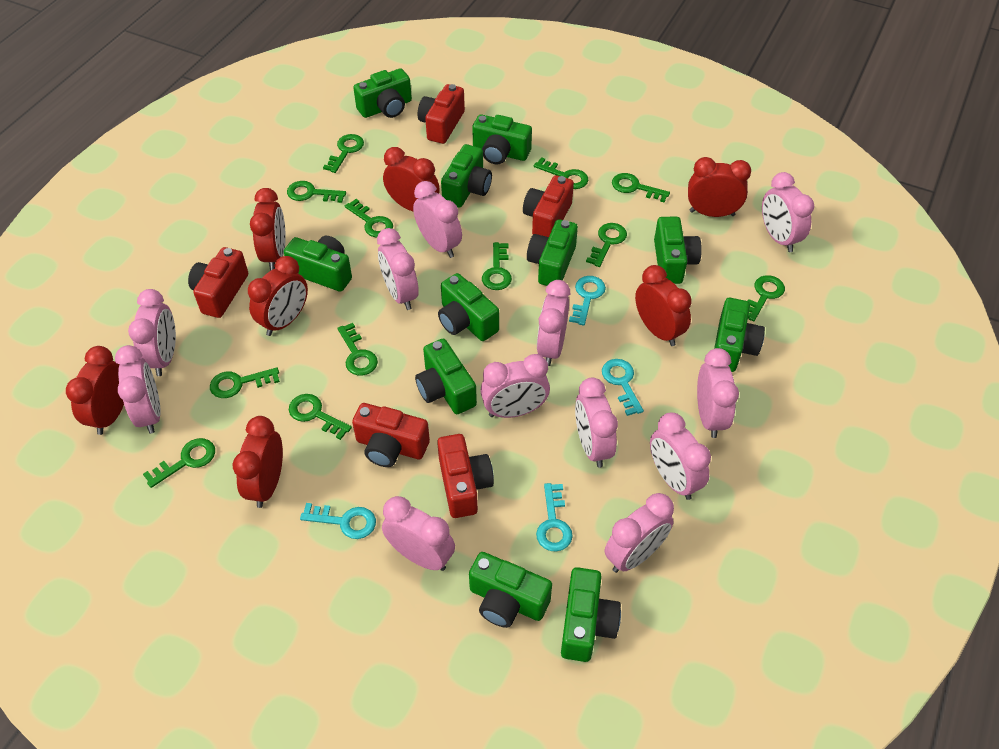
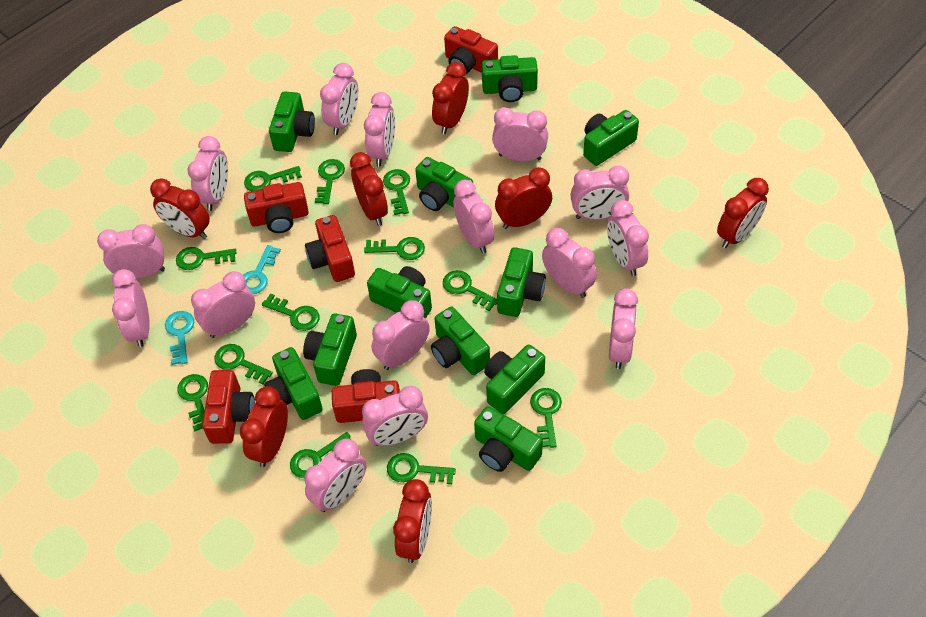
pink clock: [115,345,161,434] [128,289,176,376] [377,228,419,310] [382,496,455,571] [413,181,462,258] [480,354,550,418] [537,280,570,366] [575,378,618,468] [604,493,674,573] [650,412,711,500] [697,348,739,438] [762,172,814,252] = 12 -> [97,224,165,279] [112,269,150,347] [188,136,228,211] [191,271,255,338] [304,439,367,512] [320,63,358,135] [362,386,428,446] [364,92,395,166] [372,300,430,370] [453,180,494,254] [492,107,548,161] [542,228,597,298] [570,165,629,220] [607,200,649,276] [609,288,638,369] = 15
turquoise key: [300,503,376,539] [536,483,573,552] [569,276,606,326] [602,359,644,416] = 4 -> [165,311,194,365] [243,245,281,294] = 2

